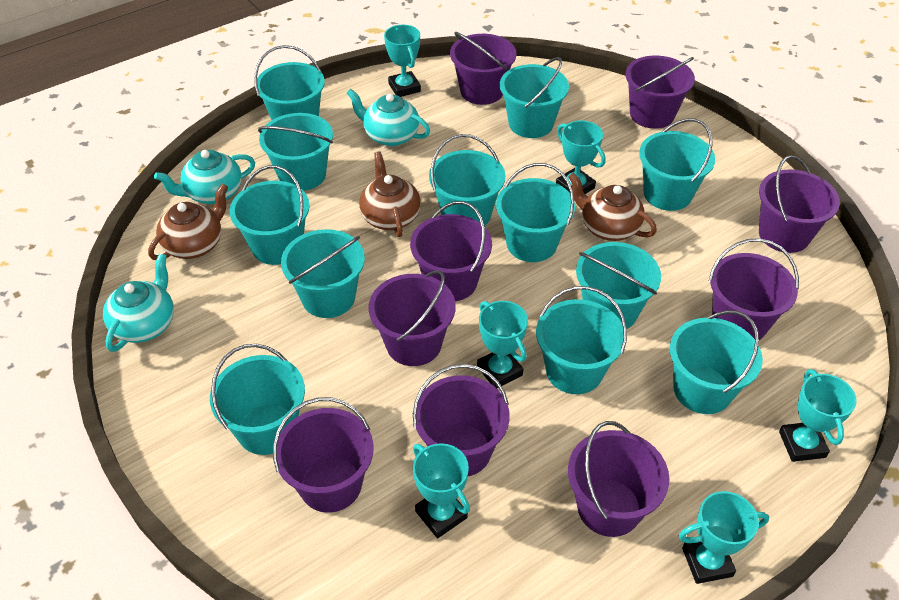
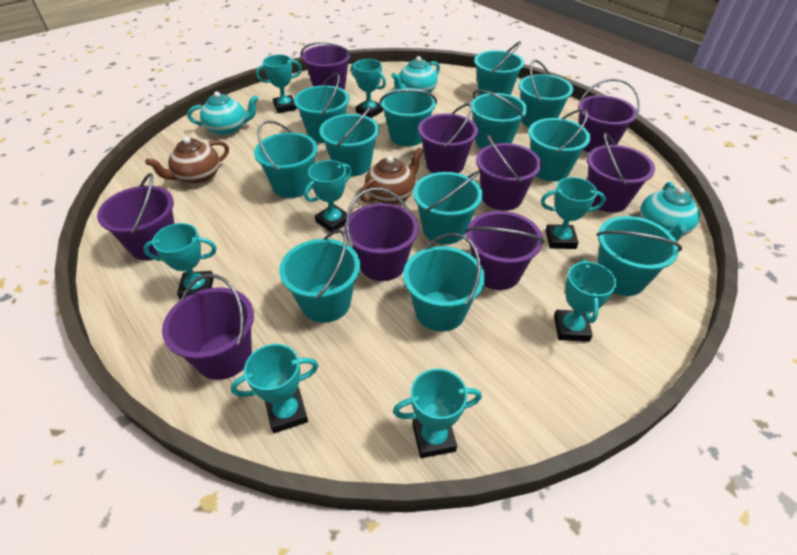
brown teapot: [148,183,228,260] [359,152,421,237] [568,173,657,241] = 3 -> [145,137,229,184] [360,147,423,204] = 2
turquoise trophy: [384,25,421,97] [413,443,470,538] [477,301,528,388] [556,120,606,194] [679,491,769,584] [779,369,857,462] = 6 -> [143,223,217,300] [231,344,319,434] [256,55,302,113] [304,160,352,232] [351,59,386,118] [393,369,482,458] [541,177,606,249] [554,259,617,342] = 8

